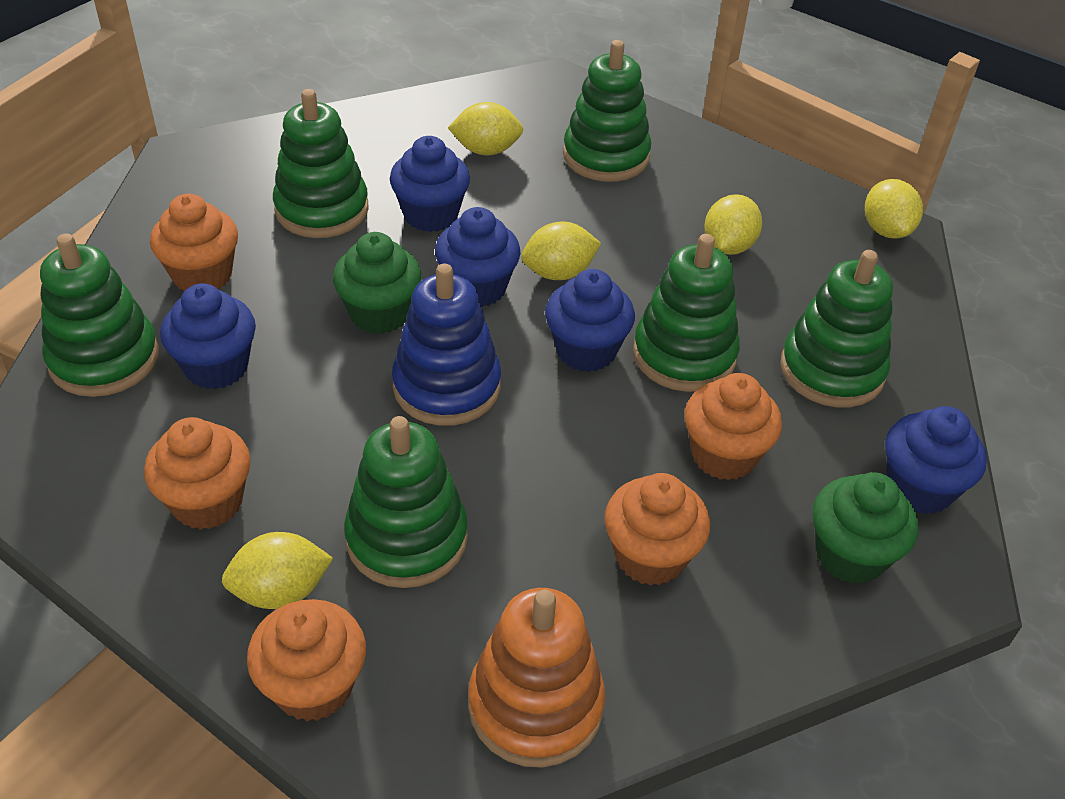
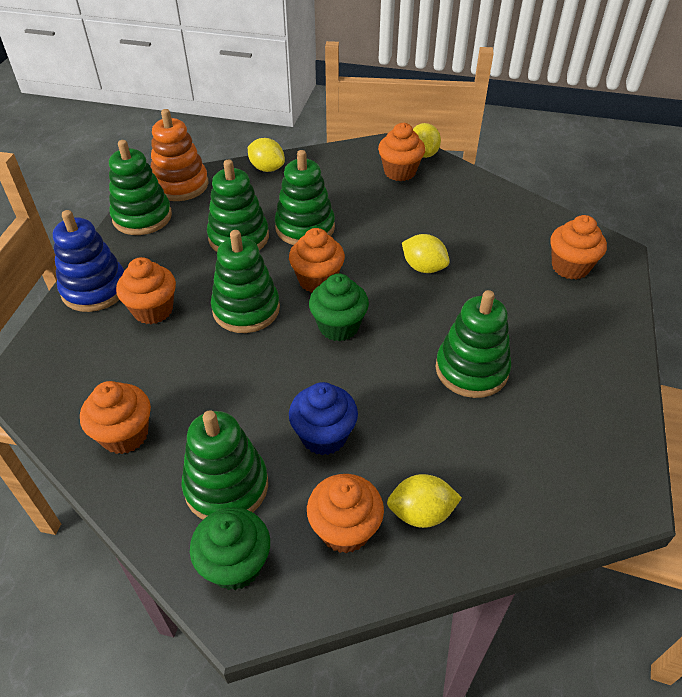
blue cupcake: [160,284,256,389] [390,136,470,232] [435,207,521,307] [545,269,635,372] [885,406,987,514] = 5 -> [289,382,358,455] = 1
orange cupcake: [144,417,251,530] [150,194,238,291] [247,599,366,721] [604,473,710,586] [685,373,782,481] = 5 -> [80,381,151,454] [116,257,176,324] [289,228,345,293] [307,474,384,553] [378,123,425,181] [550,215,607,280] = 6
yellow lemon: [222,532,333,609] [448,102,523,156] [521,221,601,280] [704,194,762,255] [865,179,923,239] = 5 -> [248,138,285,172] [387,474,462,528] [402,234,450,273] [413,123,441,158] = 4

